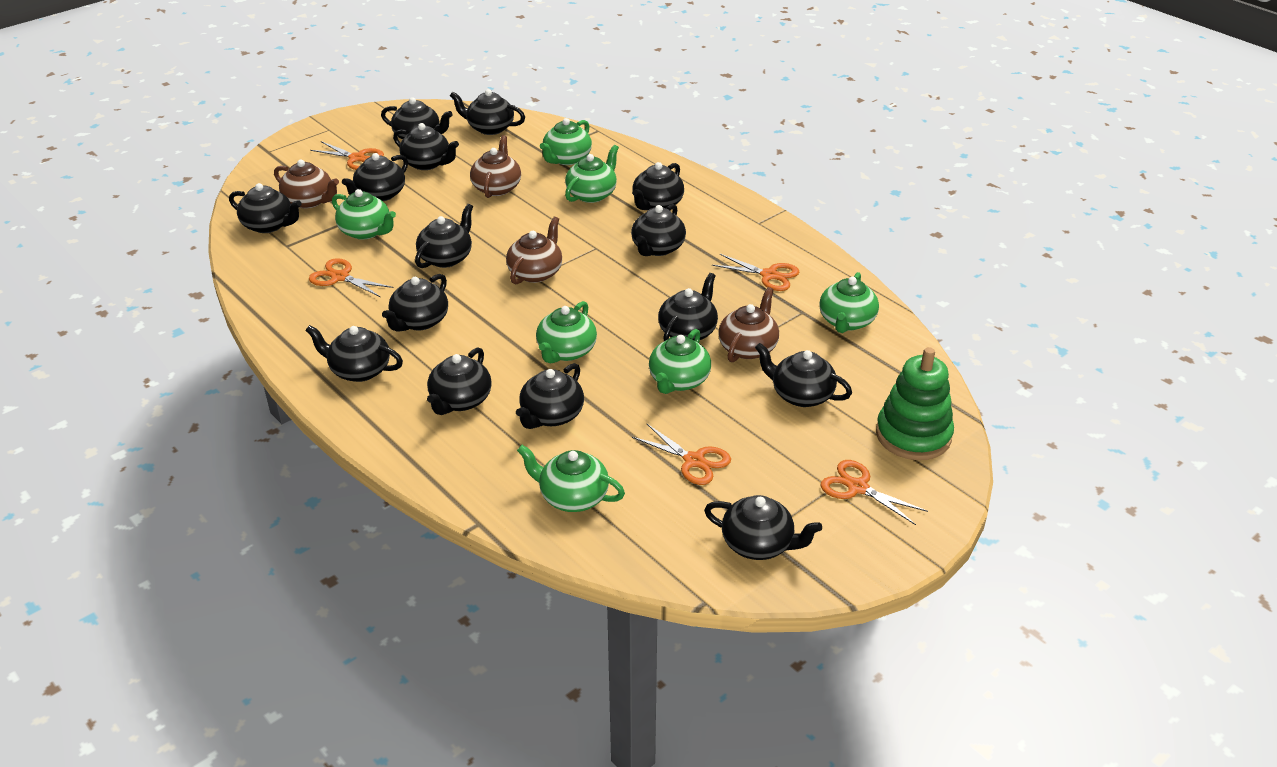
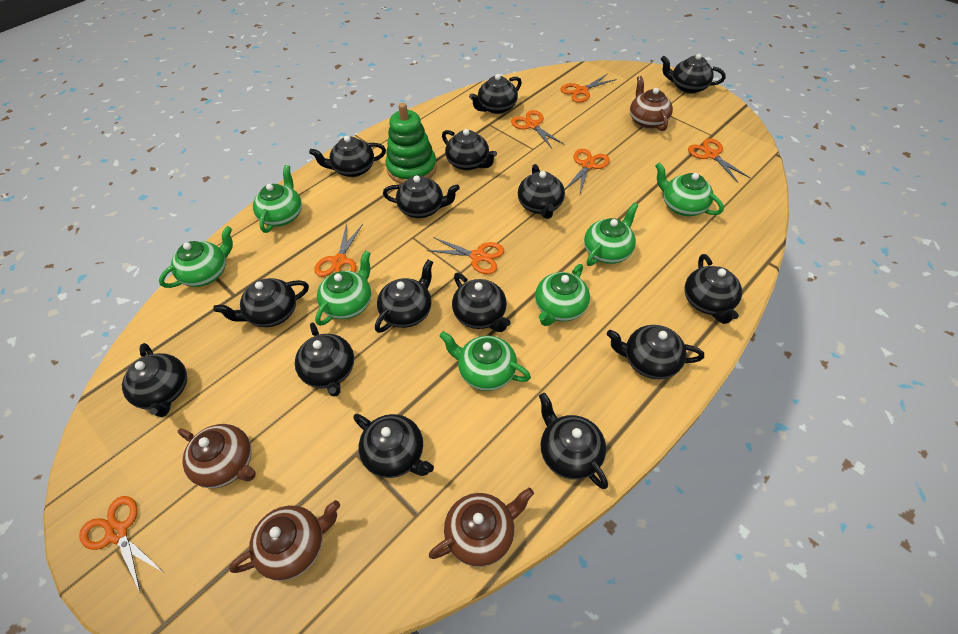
orange scissors: [309,258,393,297] [310,141,384,170] [632,424,731,485] [712,254,799,291] [821,460,928,525] = 5 -> [79,496,163,594] [314,223,363,277] [427,237,504,274] [511,110,565,149] [560,74,617,103] [565,149,610,194] [688,138,750,182] = 7

